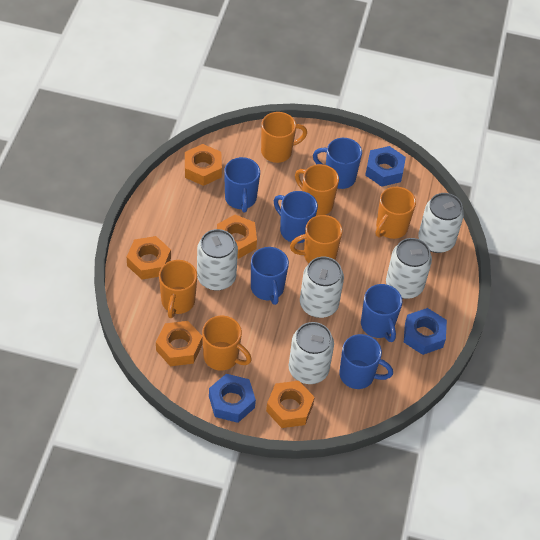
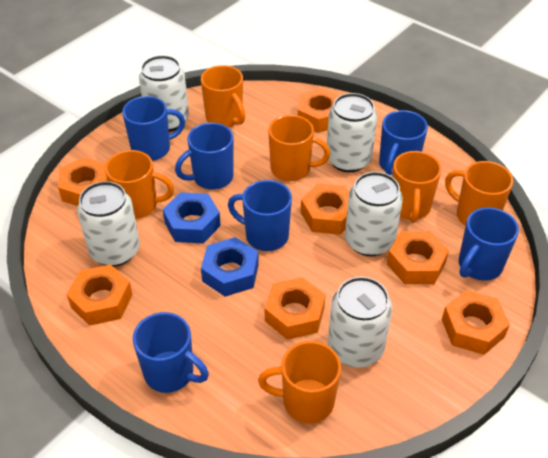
blue nut: [209,374,256,423] [365,146,406,187] [404,308,447,355] = 3 -> [163,192,221,243] [201,237,259,297] = 2
orange nut: [127,236,171,280] [156,321,203,366] [185,144,222,186] [217,215,257,259] [266,381,315,428] = 5 -> [58,157,108,206] [67,264,133,326] [265,277,326,340] [298,88,340,133] [301,183,349,235] [387,231,449,284] [442,290,510,355] = 7

